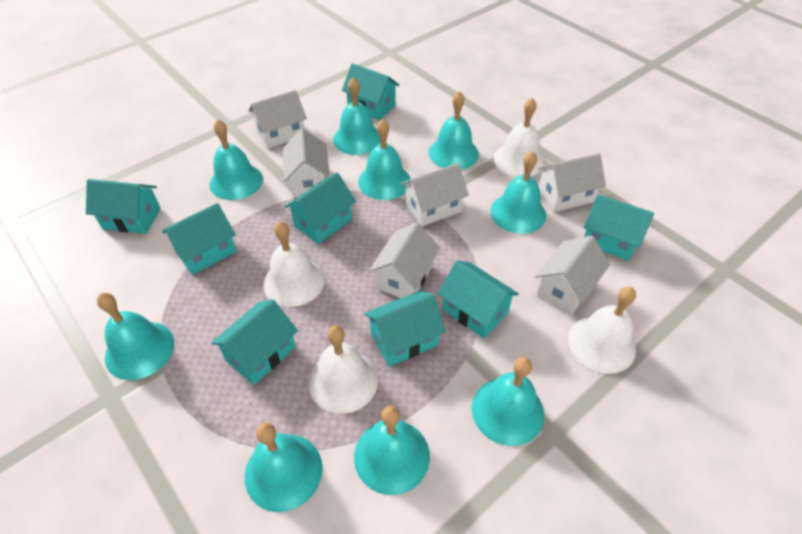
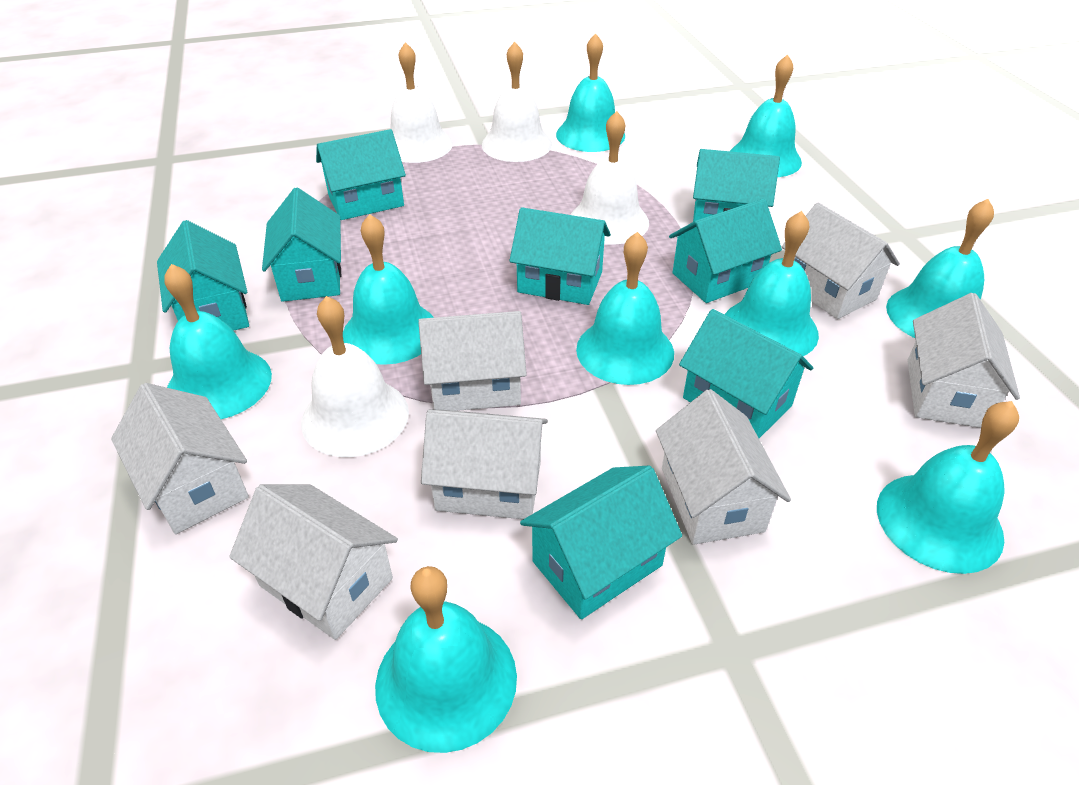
white house: [249,90,307,148] [283,129,330,197] [369,222,440,298] [401,163,469,227] [535,235,610,315] [538,153,606,212] = 6 -> [111,383,249,534] [229,484,398,640] [418,311,527,411] [421,410,548,519] [656,389,791,545] [782,203,900,319] [907,293,1020,428] = 7

